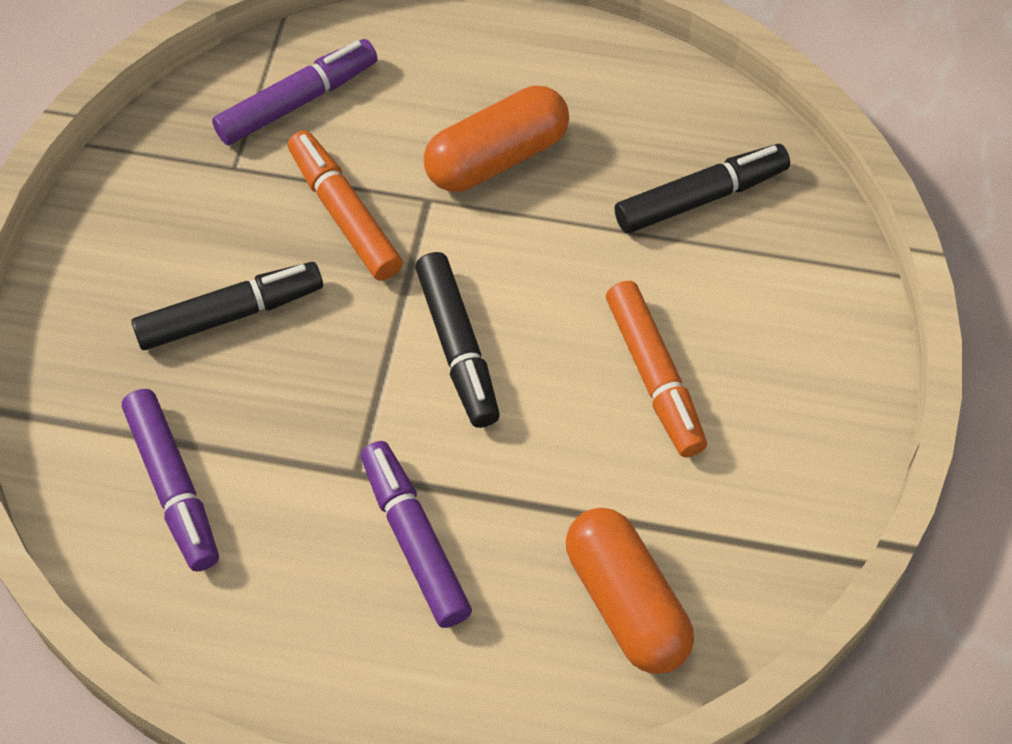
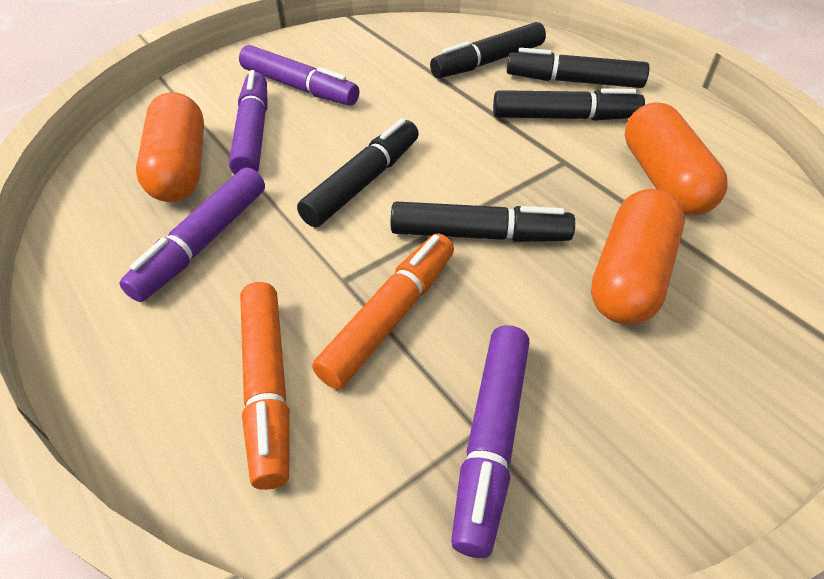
black marker: [131,262,323,350] [415,252,500,428] [615,144,790,233] = 3 -> [297,118,419,227] [391,201,575,242] [430,22,546,78] [493,88,645,121] [507,48,649,88] = 5
orange capsule: [424,86,569,192] [566,508,694,674] = 2 -> [136,92,204,202] [591,189,685,325] [625,102,728,216] = 3
purple marker: [122,389,219,571] [212,39,378,145] [361,441,472,628] = 3 -> [119,167,265,302] [229,70,268,174] [239,45,359,106] [451,325,529,558] = 4

